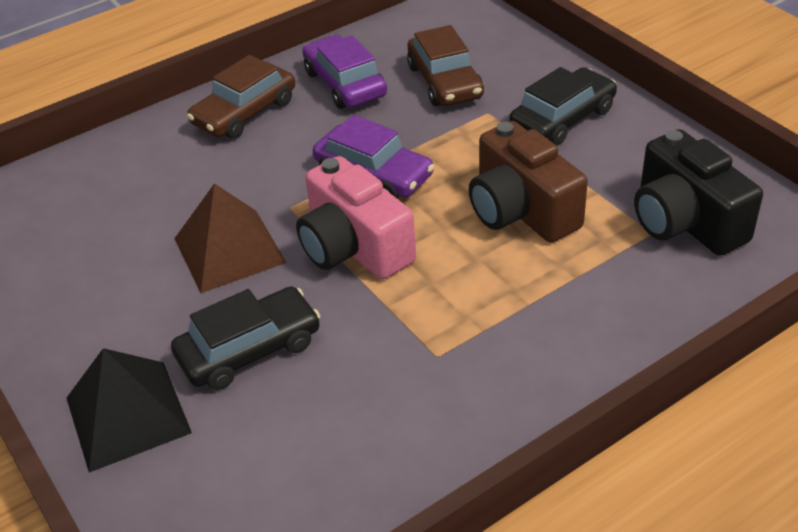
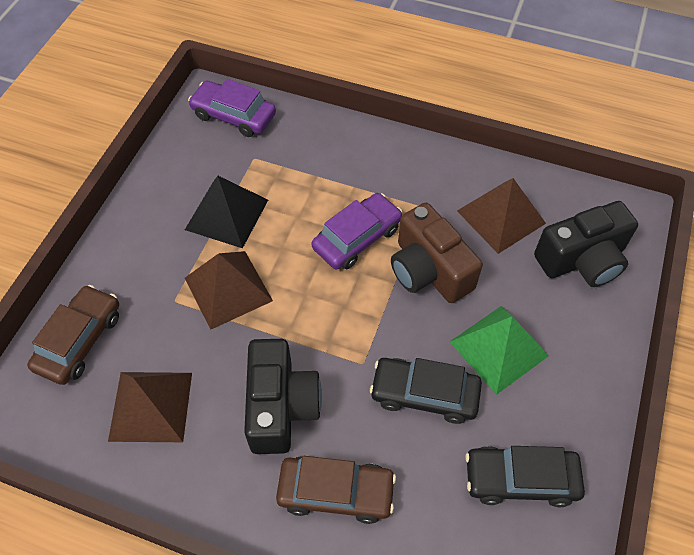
black camera: [634,129,763,256] = 1 -> [244,339,322,454] [534,201,638,287] = 2
brown pyramid: [174,183,287,293] = 1 -> [108,372,192,442] [185,251,273,330] [457,178,546,254] = 3
green pyramid: none = 0 -> [450,306,549,395] = 1
pink camera: [296,156,416,280] = 1 -> none = 0

